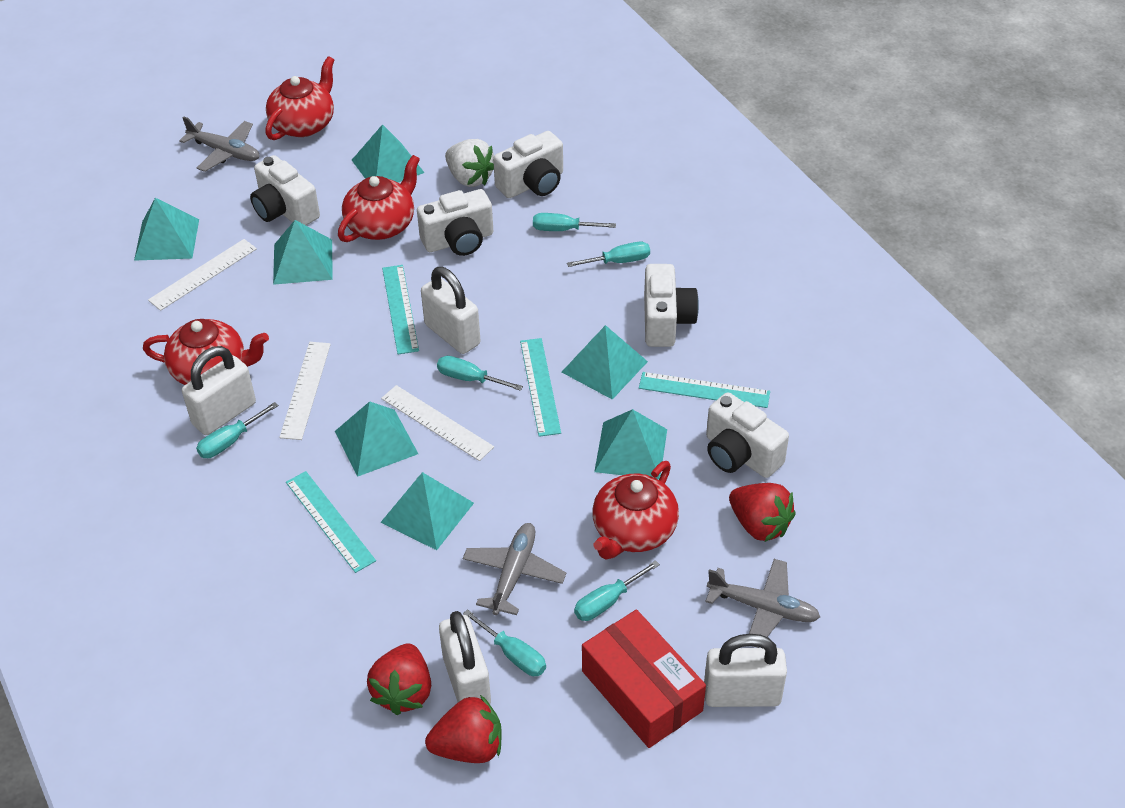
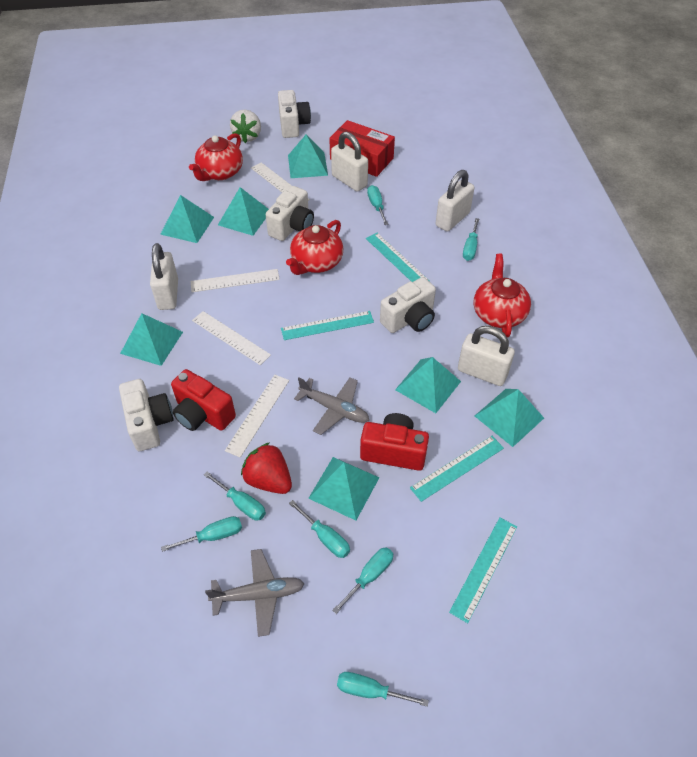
grey plane: [179,116,259,172] [463,523,566,615] [705,559,820,648] = 3 -> [205,549,305,637] [294,377,369,435] = 2
red camera: none = 0 -> [171,369,236,431] [360,413,429,471] = 2
red strawberry: [367,644,431,715] [425,695,502,763] [729,483,796,542] = 3 -> [241,442,292,494] = 1
red teapot: [143,319,269,385] [265,56,334,140] [338,155,420,242] [592,461,679,559] = 4 -> [189,133,243,181] [286,220,343,275] [474,254,531,337] = 3
turquoise screwdriver: [196,402,279,458] [437,356,523,391] [463,609,546,676] [533,213,616,231] [567,242,650,267] [574,560,660,621] = 6 -> [161,516,242,552] [204,472,266,521] [289,500,350,558] [332,547,393,614] [337,672,429,707] [367,185,388,225] [463,218,479,261] = 7
white camera: [250,155,320,225] [417,189,493,256] [493,131,563,198] [644,264,699,347] [706,392,789,478] = 5 -> [119,379,173,451] [266,186,314,241] [278,90,311,138] [380,277,436,333] = 4
white ruler: [148,239,257,311] [279,342,331,440] [381,385,494,461] = 3 -> [190,269,280,292] [192,311,271,365] [225,375,289,458] [251,162,310,201] = 4

